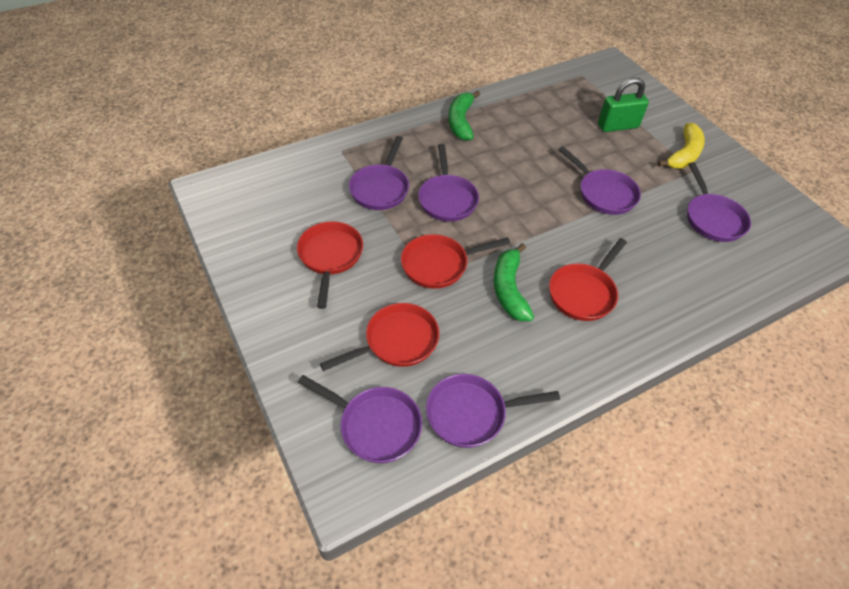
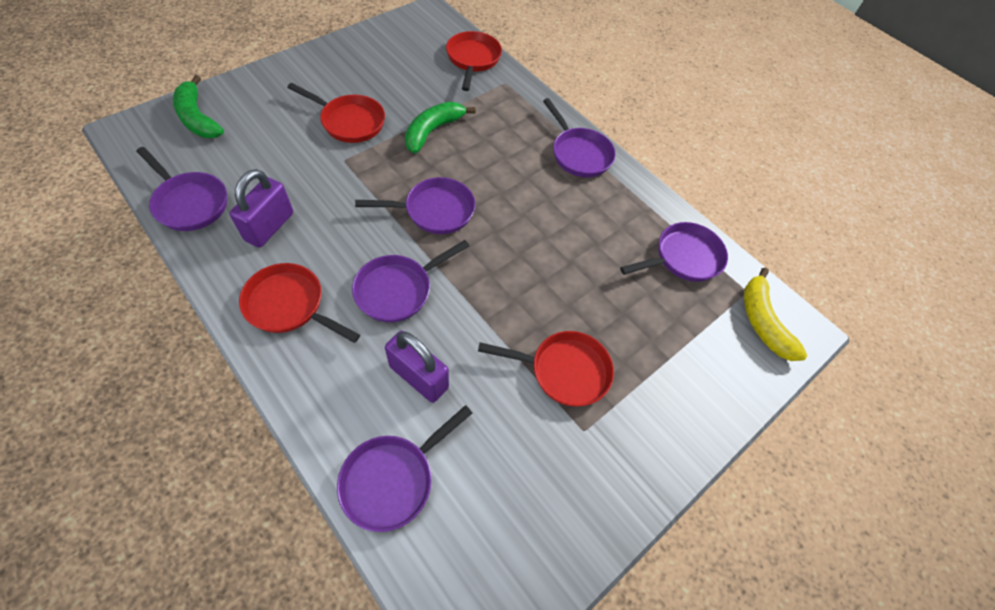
green padlock: [598,77,649,132] = 1 -> none = 0
purple padlock: none = 0 -> [230,169,293,248] [385,331,449,403] = 2

